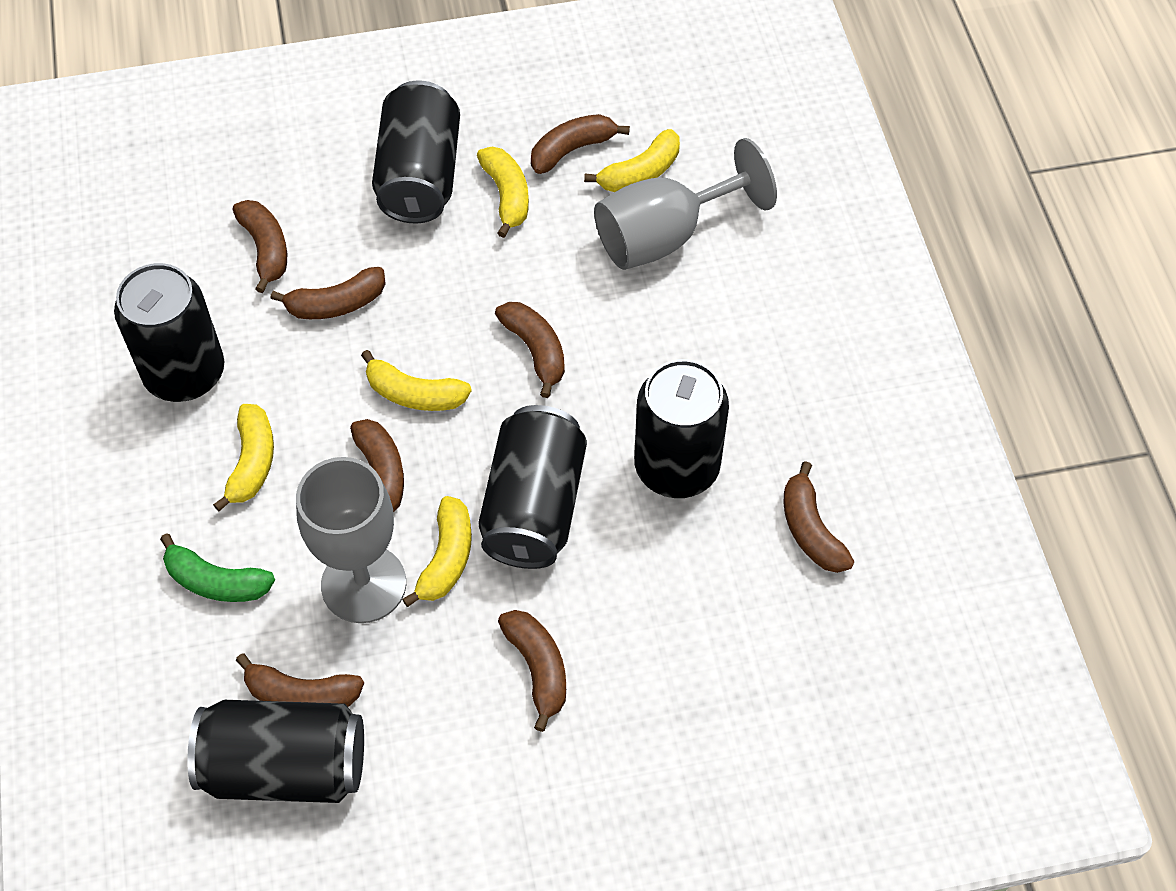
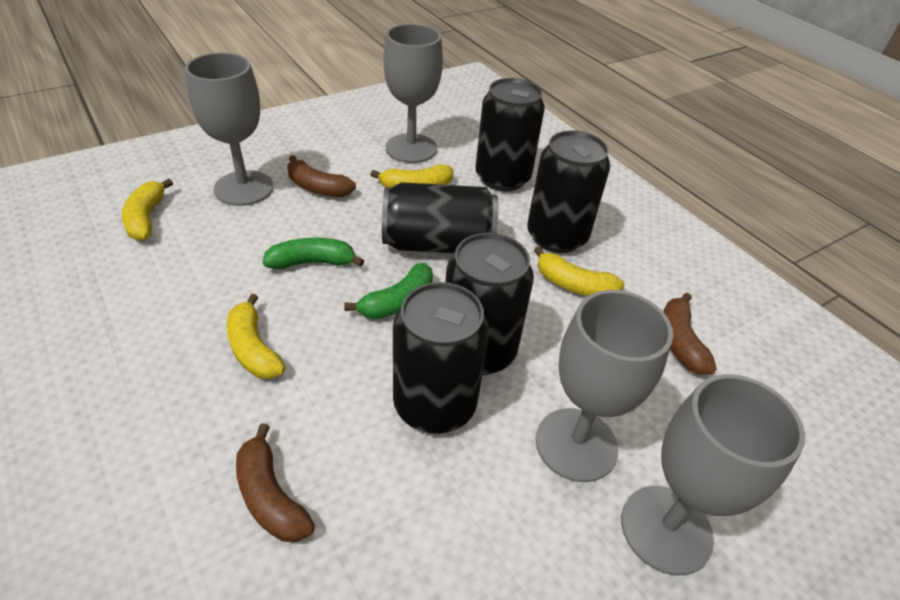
brown banana: [233,200,287,293] [236,653,364,707] [270,267,386,319] [350,419,404,513] [495,302,565,398] [498,610,566,732] [531,114,630,174] [784,461,855,573] = 8 -> [236,423,315,542] [287,155,356,197] [663,293,717,374] = 3
green banana: [160,533,275,602] = 1 -> [263,238,364,269] [344,263,433,319] = 2
grey goblet: [296,457,406,623] [594,138,777,270] = 2 -> [185,52,274,206] [384,24,443,163] [536,290,673,482] [621,374,805,575] = 4
yellow banana: [213,404,274,511] [361,350,472,411] [402,496,472,607] [477,147,529,238] [584,129,680,192] = 5 -> [122,178,173,241] [227,294,285,379] [370,164,453,188] [534,246,625,296] = 4

